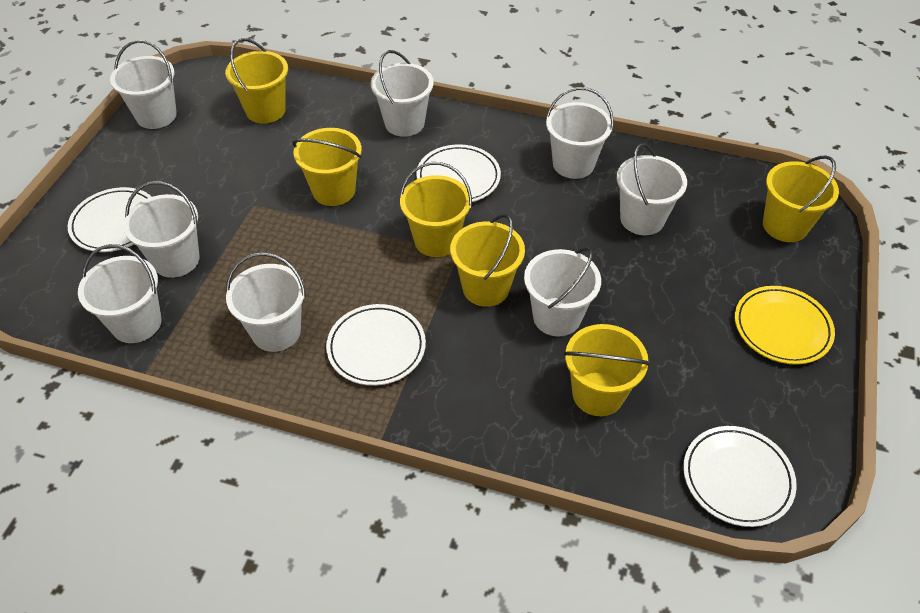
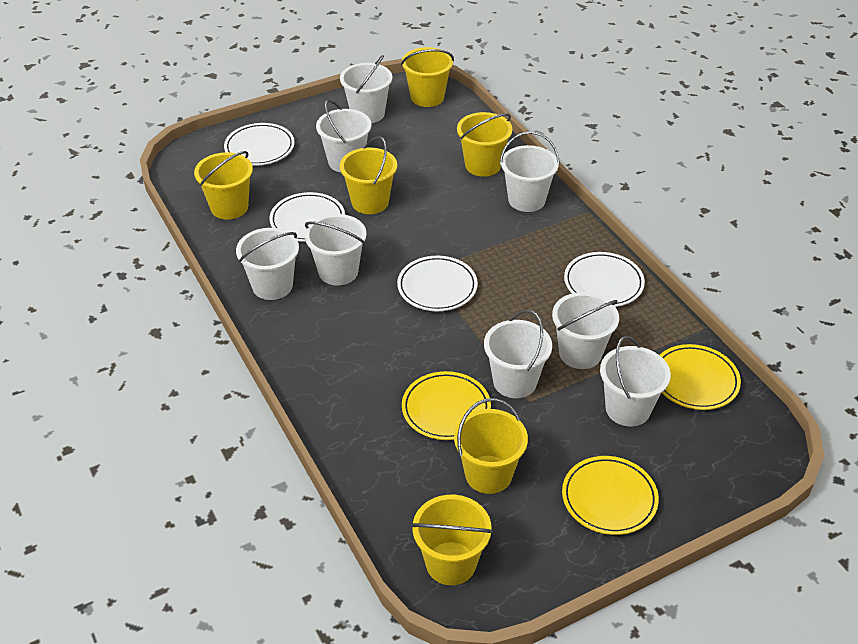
yellow plate: [735,286,835,365] = 1 -> [402,371,491,440] [562,456,659,535] [660,344,741,410] = 3

